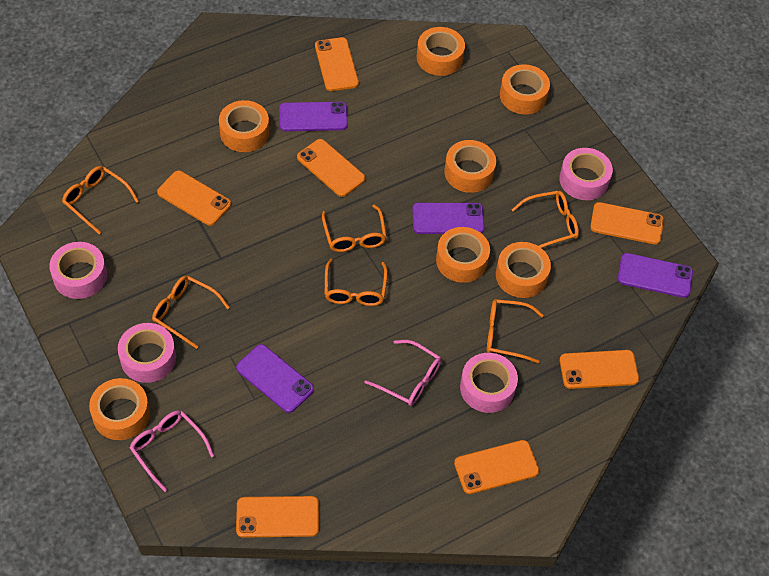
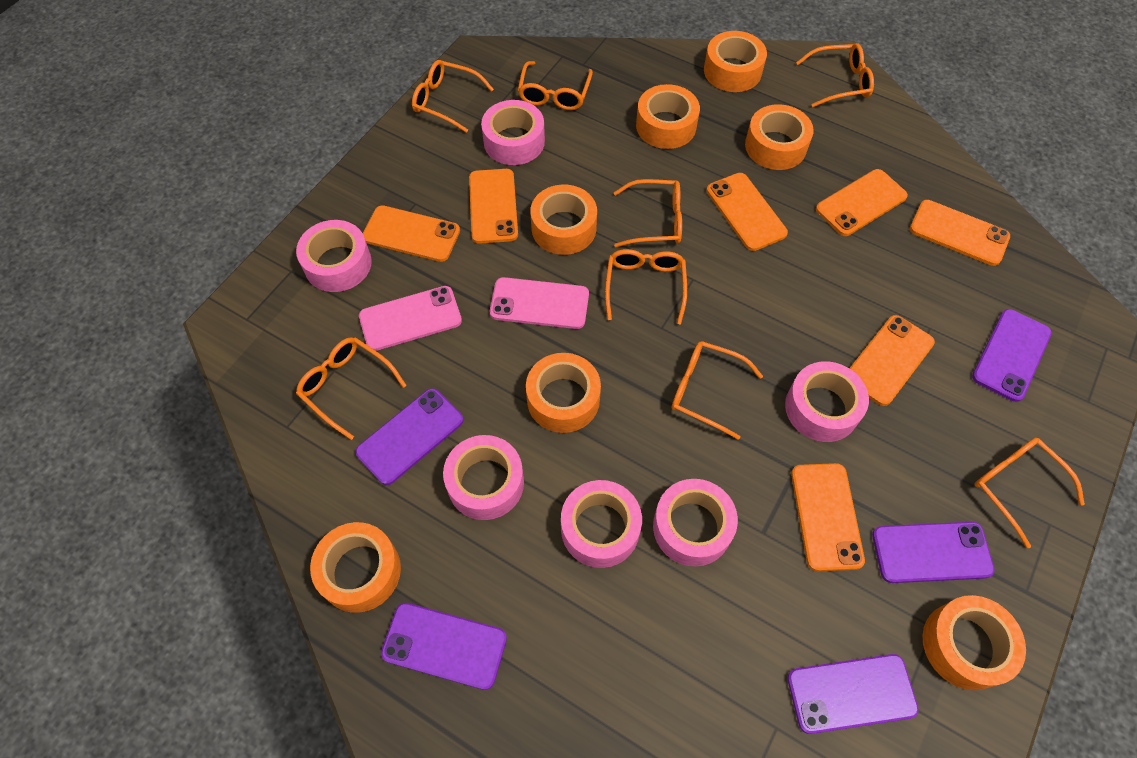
orange glasses: [62,166,139,234] [152,276,230,349] [322,204,387,252] [325,259,388,306] [487,299,544,363] [512,191,579,248] = 6 -> [296,337,406,440] [412,60,494,133] [518,61,593,110] [605,249,687,324] [614,179,682,247] [671,341,763,440] [796,43,874,107] [975,438,1085,548] = 8
pink glasses: [130,410,214,492] [364,340,441,406] = 2 -> none = 0
pink phone: none = 0 -> [359,286,462,351] [490,277,589,329] = 2
pink tape: [49,242,107,299] [118,323,176,383] [460,353,518,413] [559,148,613,200] = 4 -> [296,220,372,292] [443,435,524,520] [481,100,545,165] [561,480,642,568] [653,479,738,567] [785,361,869,442] = 6
purple phone: [236,344,314,413] [279,102,348,131] [412,203,485,234] [618,253,693,298] = 4 -> [355,388,464,485] [381,603,507,690] [787,654,919,734] [872,522,994,583] [972,309,1052,402] = 5

